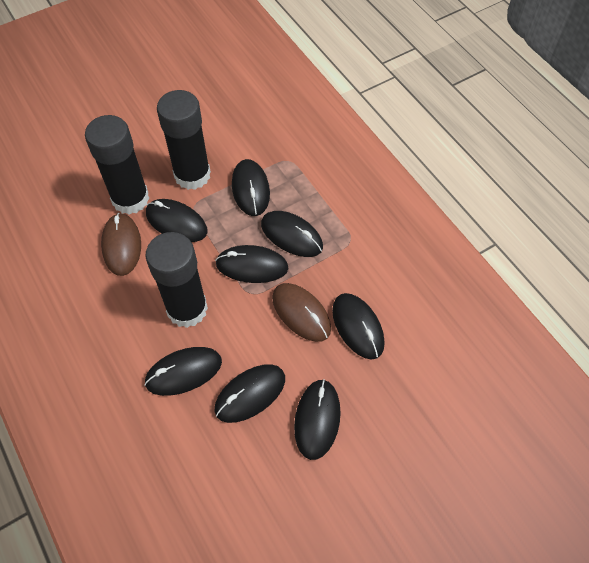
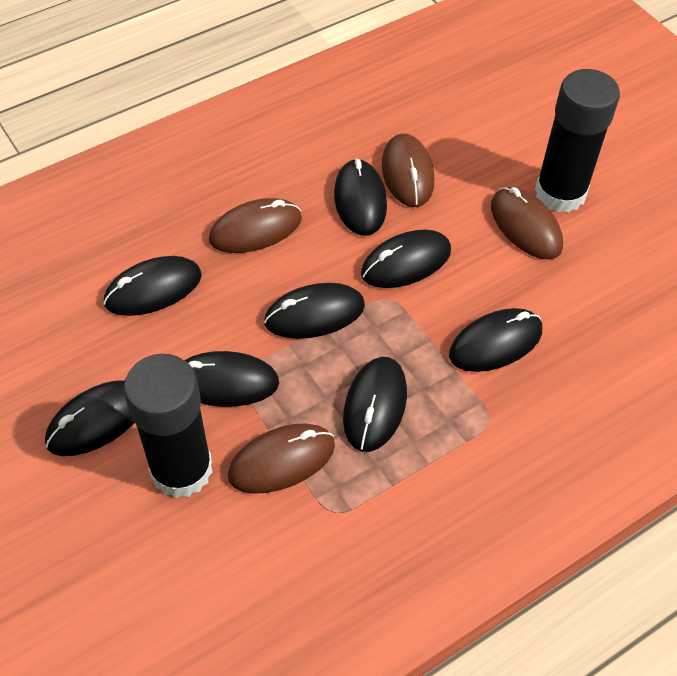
black glue stick: [85,115,149,214] [146,232,208,328] [157,90,211,190] = 3 -> [124,354,213,498] [535,69,620,212] = 2
brown mouse: [101,213,141,276] [272,283,331,342] = 2 -> [209,198,302,253] [228,424,335,494] [382,133,434,207] [491,187,563,259] = 4

